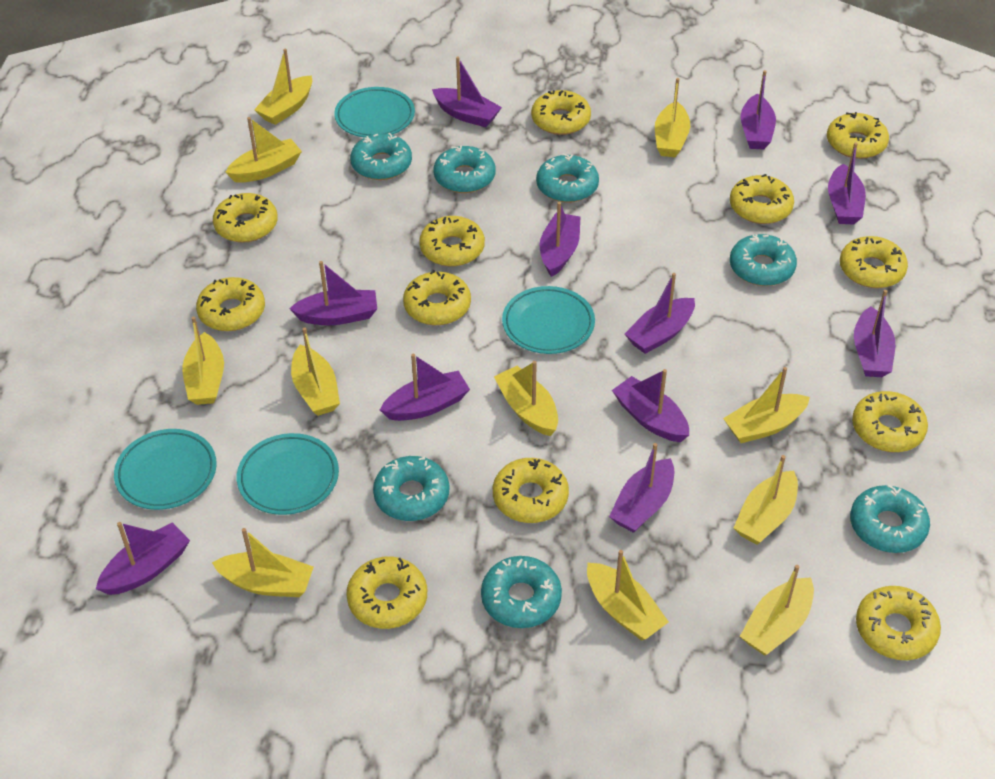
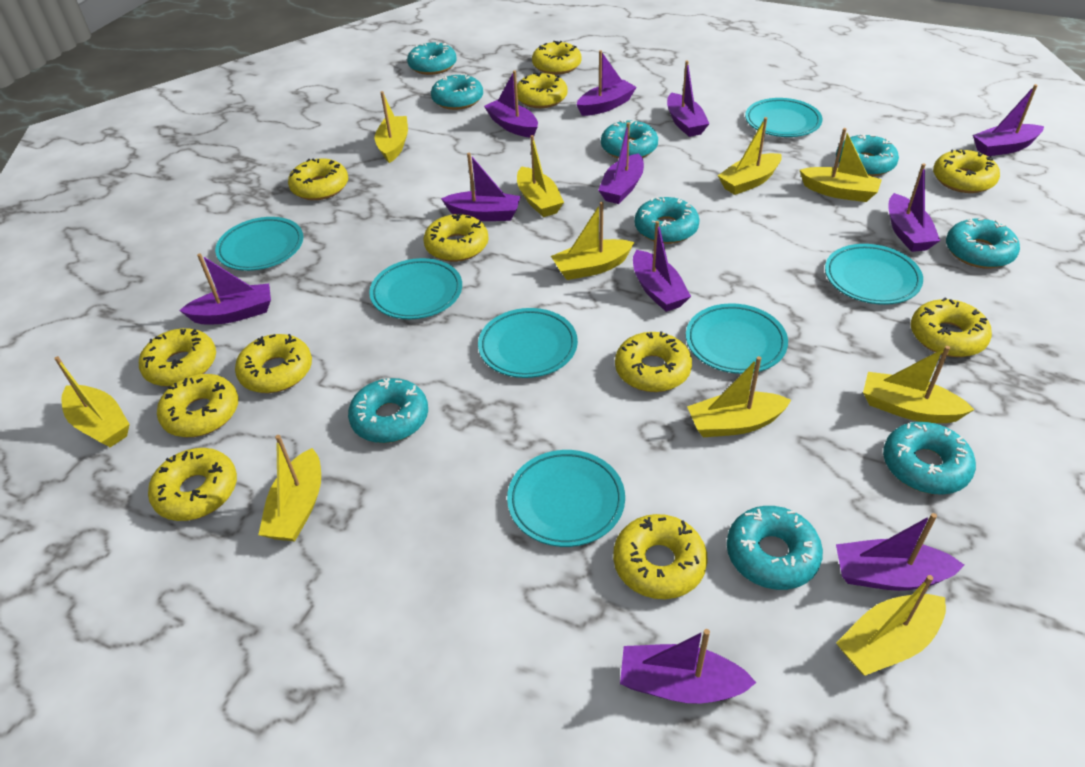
turquoise donut: [350,133,412,180] [373,456,449,521] [433,145,495,193] [481,556,562,628] [536,154,599,203] [730,234,797,286] [850,484,930,553] = 7 -> [348,378,428,443] [407,42,457,75] [431,73,483,110] [601,120,658,159] [635,197,700,244] [727,506,823,590] [836,134,899,176] [883,422,976,495] [946,218,1020,269] = 9
turquoise plate: [114,429,217,510] [237,433,339,515] [334,87,415,138] [502,286,595,354] = 4 -> [215,217,304,271] [369,258,462,319] [478,308,578,378] [507,450,625,547] [686,303,788,374] [745,98,822,137] [825,244,923,305] = 7
yellow boat: [182,316,224,405] [212,528,314,597] [225,117,302,183] [254,49,312,125] [291,328,340,416] [494,361,558,436] [587,550,669,641] [655,78,690,157] [723,367,810,443] [733,455,798,545] [740,565,814,655] = 11 -> [54,356,130,447] [258,435,321,541] [375,91,408,163] [517,135,564,217] [551,202,634,280] [687,356,791,437] [718,117,782,195] [800,128,882,202] [836,575,946,676] [863,346,974,423] = 10

